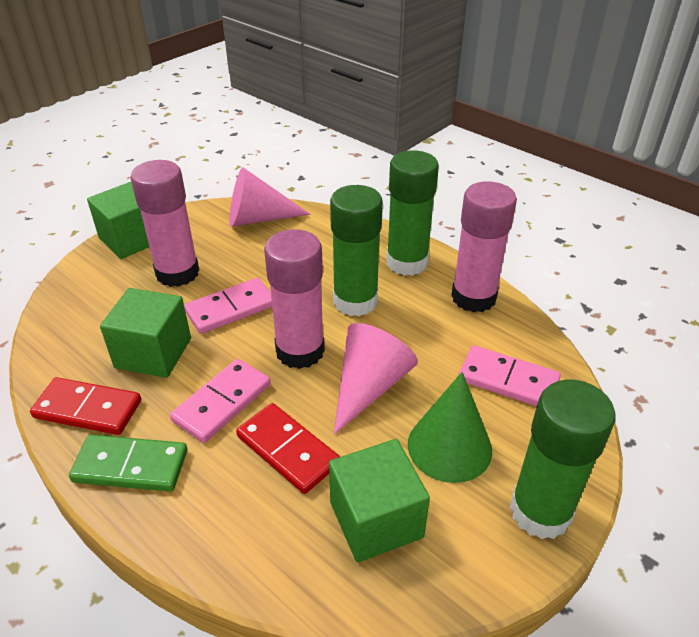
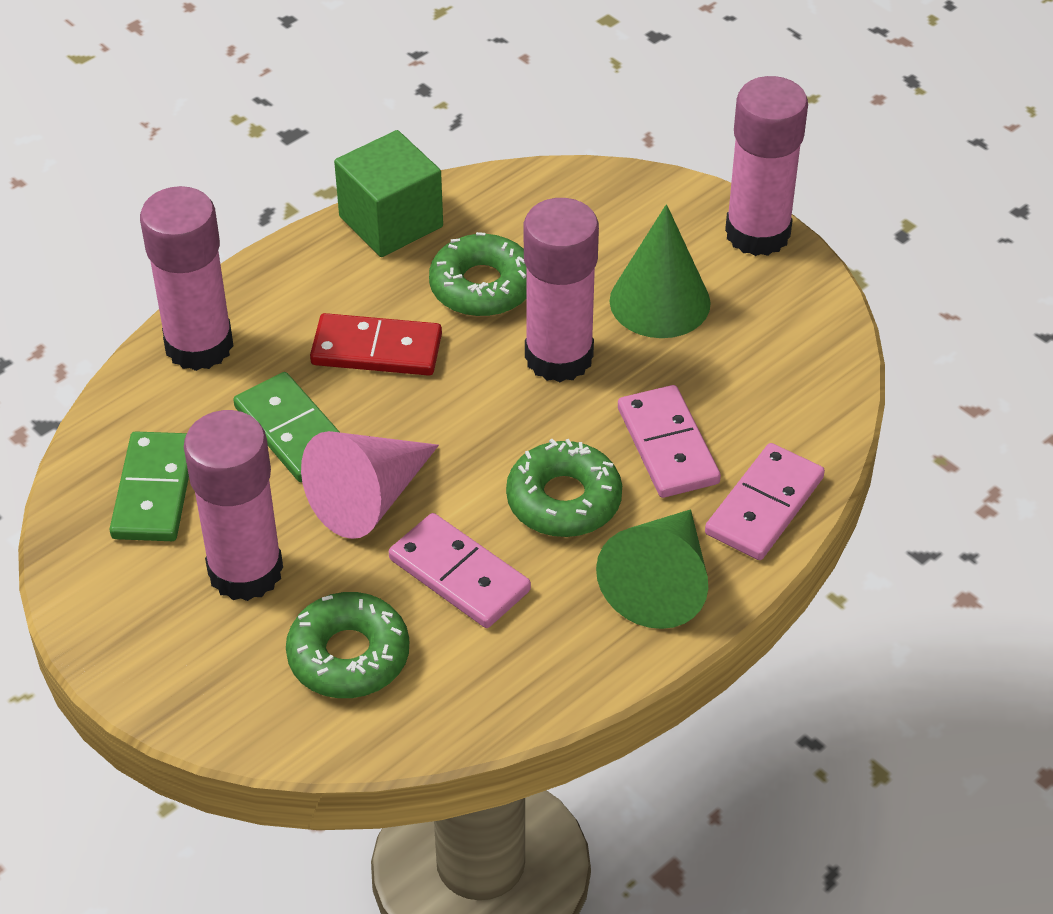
green cone: [408,372,492,483] = 1 -> [596,509,708,629] [610,204,711,338] = 2
green cube: [87,182,149,259] [100,288,191,378] [329,439,430,563] = 3 -> [334,130,443,257] = 1
green domino: [69,435,187,491] = 1 -> [109,431,189,541] [233,372,339,482] = 2
green donut: none = 0 -> [286,592,409,698] [429,232,526,317] [506,439,622,537] = 3
green glue stick: [330,185,383,316] [386,150,439,276] [510,379,615,539] = 3 -> none = 0
pink cone: [229,167,310,227] [334,323,418,435] = 2 -> [301,431,439,539] = 1
pink glue stick: [130,160,199,287] [264,229,325,369] [451,181,517,312] = 3 -> [140,186,234,371] [184,410,283,601] [524,198,599,382] [725,76,808,256] = 4
red domino: [30,377,141,435] [236,403,340,494] = 2 -> [310,313,442,376] = 1

